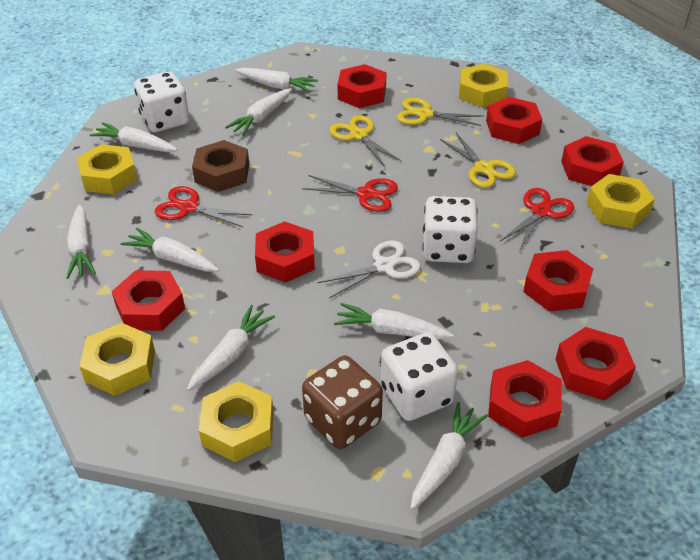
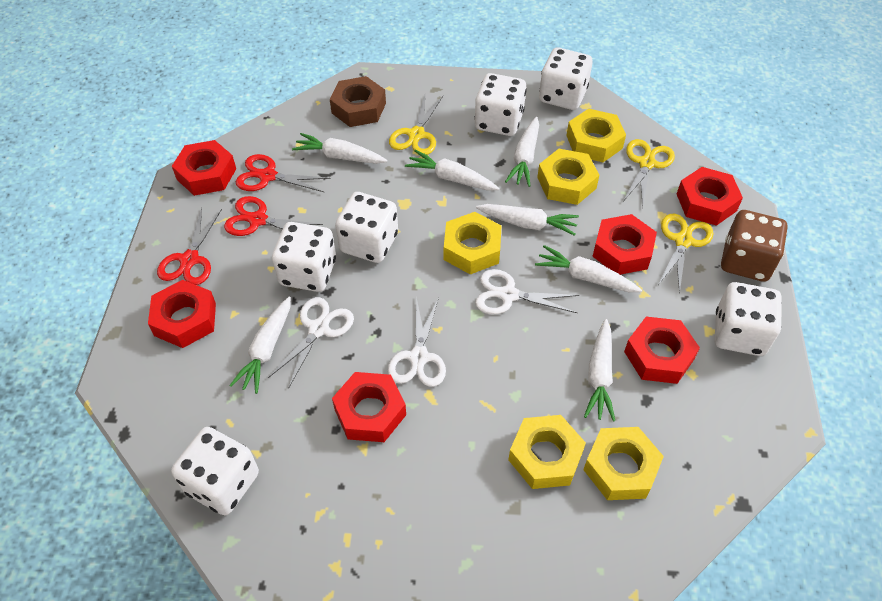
red nut: [112,270,185,331] [255,221,315,283] [338,64,387,108] [486,97,542,144] [488,360,562,438] [523,250,593,312] [556,327,636,401] [561,136,624,186] = 8 -> [148,280,216,348] [172,140,236,196] [332,372,406,442] [592,214,657,275] [624,317,700,384] [677,167,743,226] = 6
white carrot: [66,205,96,279] [90,122,178,152] [121,228,219,272] [187,305,275,391] [225,88,292,136] [235,68,318,92] [334,303,454,340] [410,402,488,510] = 8 -> [229,296,291,394] [292,133,387,164] [405,150,500,191] [476,204,579,236] [505,117,539,187] [535,245,642,292] [584,319,615,422] = 7
white dice: [134,72,190,132] [381,332,458,421] [422,196,478,263] = 3 -> [171,427,259,515] [272,222,336,292] [335,192,398,263] [474,73,527,136] [539,47,593,110] [714,282,782,356] = 6
white scissors: [317,240,421,298] = 1 -> [268,297,354,389] [388,297,446,387] [475,269,579,314] = 3

